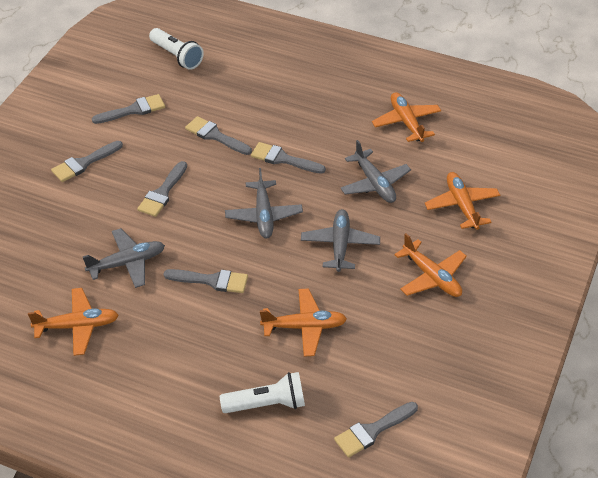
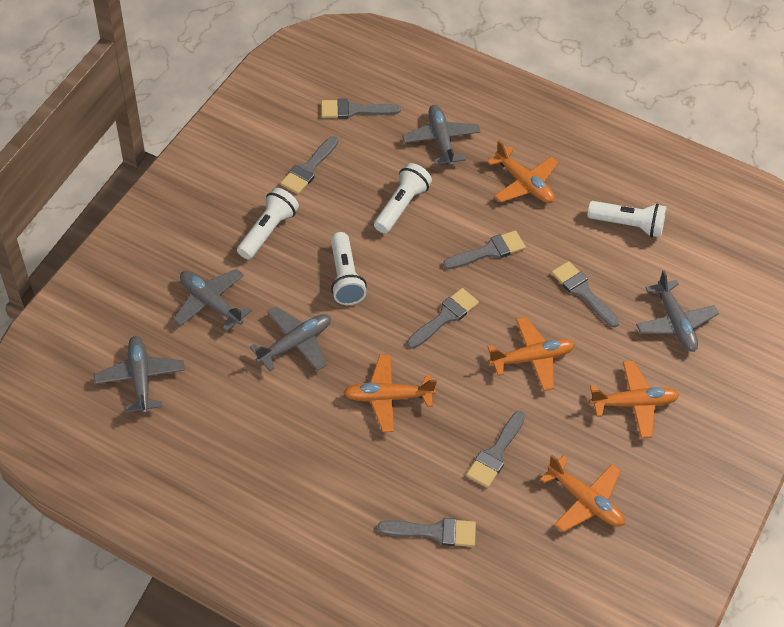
grey plane: [83,228,165,288] [225,168,303,238] [301,209,380,272] [340,140,411,203] = 4 -> [94,336,185,414] [173,269,252,331] [250,306,331,371] [402,105,481,166] [636,270,719,352] = 5
white flashlight: [149,28,204,70] [220,372,305,413] = 2 -> [237,188,299,260] [331,232,367,305] [374,163,432,234] [587,201,667,238] = 4

